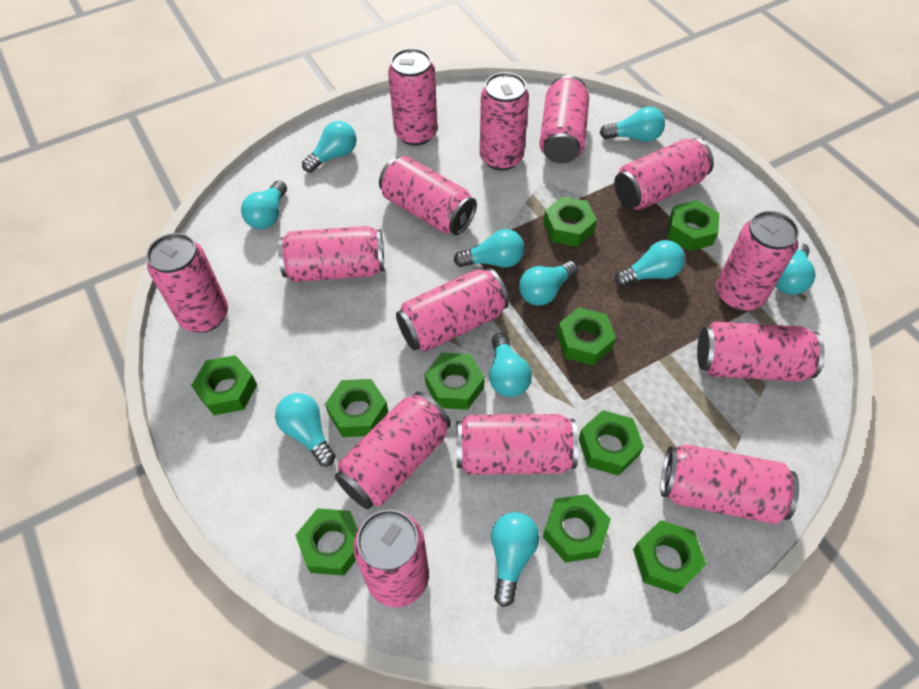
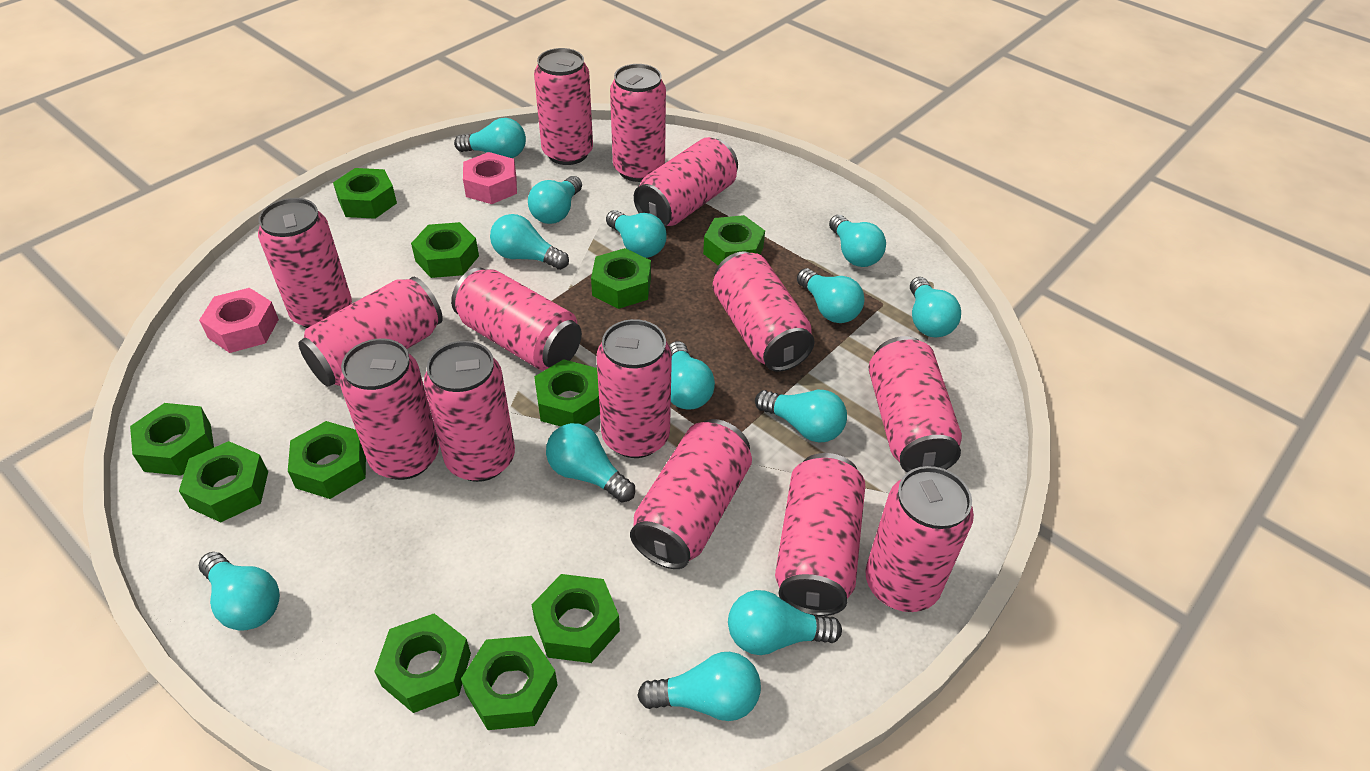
green nut: [191,355,257,415] [295,508,358,576] [325,379,388,437] [425,353,485,410] [543,196,597,247] [543,494,611,563] [557,307,616,365] [579,410,644,476] [633,520,707,594] [667,200,719,251] = 10 -> [130,403,214,476] [179,441,268,522] [288,421,366,499] [333,168,397,219] [374,613,471,713] [411,222,479,278] [461,636,558,730] [531,574,620,663] [534,359,600,427] [591,248,651,309] [703,215,765,265] = 11
pink nut: none = 0 -> [199,288,279,353] [463,152,517,204] = 2
turquoise light bulb: [241,180,287,229] [275,393,336,467] [302,121,356,173] [454,229,524,268] [489,333,532,397] [491,512,539,607] [519,261,578,306] [600,107,665,142] [615,240,685,286] [776,243,815,295] = 10 -> [199,552,280,631] [454,118,526,158] [490,214,569,270] [528,176,582,224] [546,423,635,502] [606,210,667,258] [637,652,761,721] [669,341,715,409] [728,590,842,655] [755,390,847,442] [797,268,865,323] [829,215,886,267] [910,277,961,337] = 13

